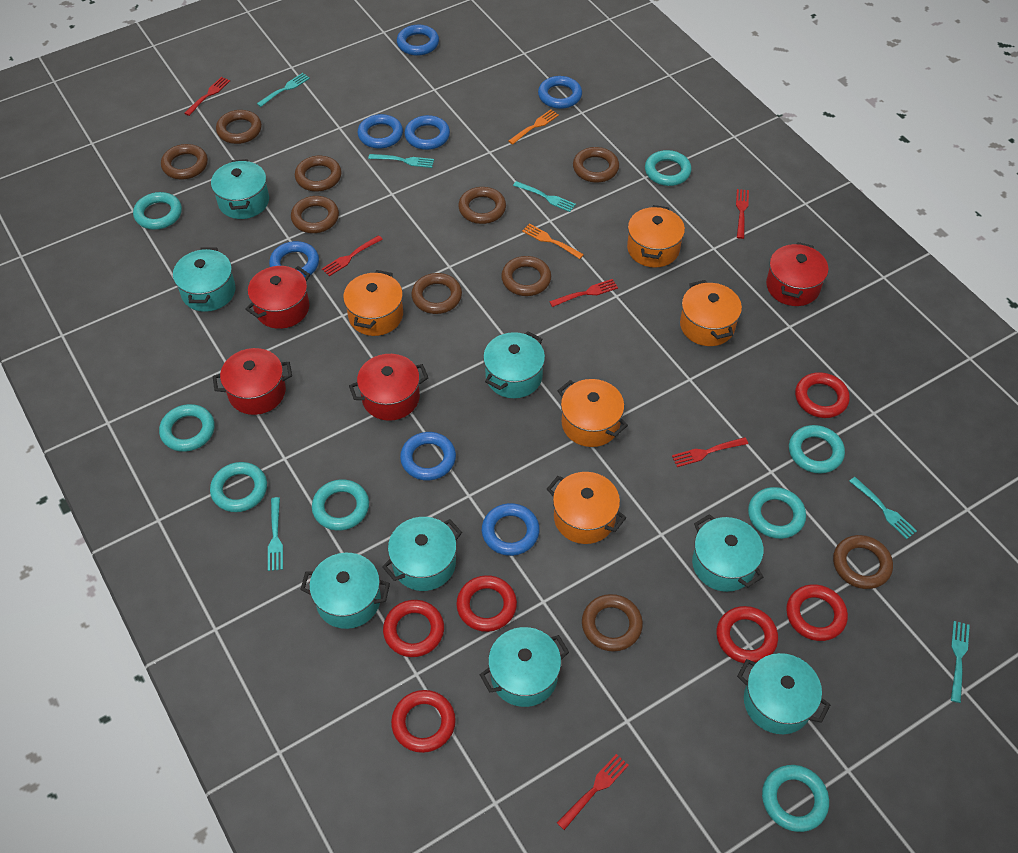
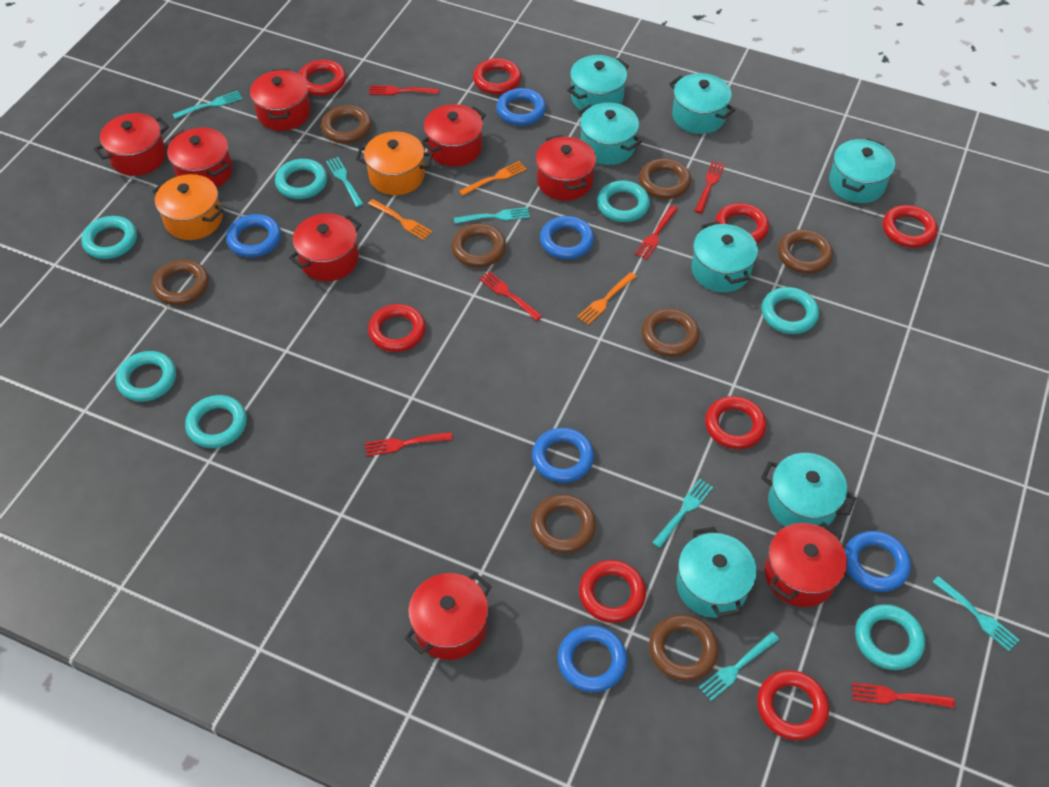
blue ring: [269,241,319,277] [358,114,403,149] [397,25,439,56] [400,432,456,480] [404,115,450,150] [482,503,540,556] [538,76,582,109] = 7 -> [226,214,281,257] [496,88,546,126] [532,428,594,483] [540,216,594,259] [558,625,627,692] [845,531,911,592] = 6
brown ring: [161,144,208,179] [216,110,262,144] [291,196,339,233] [295,156,342,191] [411,273,462,314] [458,187,506,224] [501,256,551,296] [573,147,619,183] [582,594,643,652] [833,535,893,589] = 10 -> [152,260,209,305] [321,105,372,143] [451,224,506,267] [531,495,596,554] [639,158,691,199] [641,308,699,357] [649,614,719,681] [778,230,833,274] = 8
orange fork: [508,110,559,144] [522,224,584,259] = 2 -> [368,199,432,240] [459,161,527,196] [577,272,637,325] = 3
orange pot: [343,270,403,336] [547,472,626,544] [558,379,628,447] [627,205,685,268] [680,280,742,346] = 5 -> [152,174,224,240] [356,132,433,195] = 2
red pot: [213,348,292,415] [246,266,310,329] [349,354,428,421] [766,242,829,306] = 4 -> [94,113,169,176] [167,128,232,187] [250,69,311,131] [289,213,361,281] [405,572,491,660] [421,104,486,167] [536,135,596,201] [764,522,847,607] = 8
red ring: [383,600,444,657] [391,690,456,753] [456,575,517,632] [716,606,778,663] [786,584,848,641] [795,372,850,418] = 6 -> [298,60,346,96] [368,304,426,352] [473,58,521,94] [579,560,646,623] [705,396,766,449] [715,203,769,243] [757,670,829,740] [883,205,938,248] = 8
turquoise pot: [173,247,236,312] [211,159,269,219] [300,553,390,629] [382,517,462,591] [480,627,569,707] [483,331,545,398] [692,514,764,592] [737,653,830,734] = 8 -> [567,55,629,110] [578,103,642,165] [669,73,735,134] [676,527,757,618] [691,221,758,292] [761,453,856,528] [829,138,895,203] = 7
turquoise ring: [133,192,182,230] [159,404,215,452] [210,462,267,512] [312,479,369,531] [645,150,692,186] [748,487,806,539] [762,765,829,832] [789,425,845,473] = 8 -> [81,216,137,259] [116,351,176,402] [185,395,247,448] [275,159,327,199] [597,181,650,222] [762,287,819,334] [855,604,925,670] = 7

